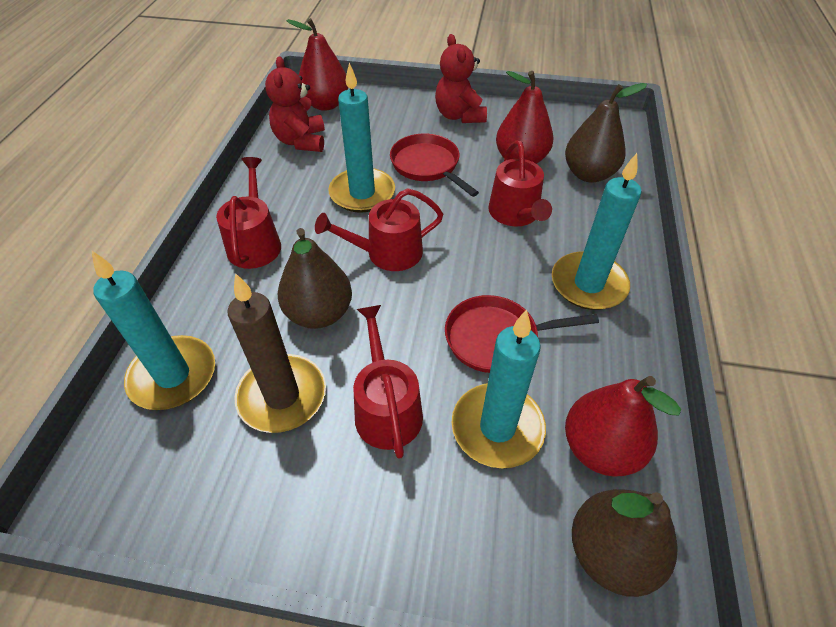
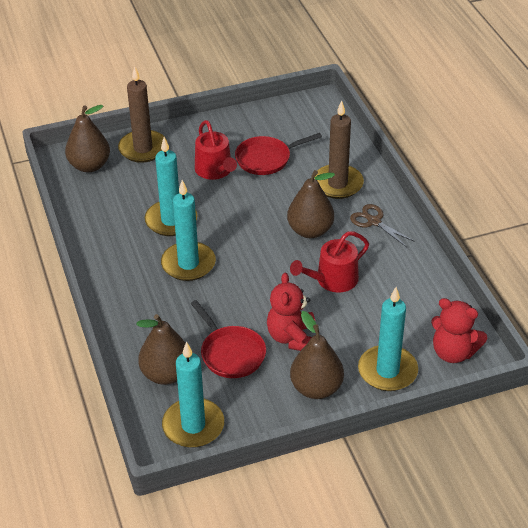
brown candle: [228,273,326,433] = 1 -> [118,66,167,163] [314,101,364,199] = 2
brown pear: [278,228,352,329] [565,83,647,182] [572,489,678,597] = 3 -> [65,105,110,172] [136,314,186,385] [287,170,335,238] [290,311,344,399] = 4
brown scissors: none = 0 -> [350,204,415,247] = 1
red pear: [286,18,348,111] [496,71,554,164] [565,376,681,477] = 3 -> none = 0
red watering can: [216,157,281,269] [315,188,443,271] [353,305,423,459] [488,140,552,226] = 4 -> [195,120,237,180] [290,231,369,293] = 2

